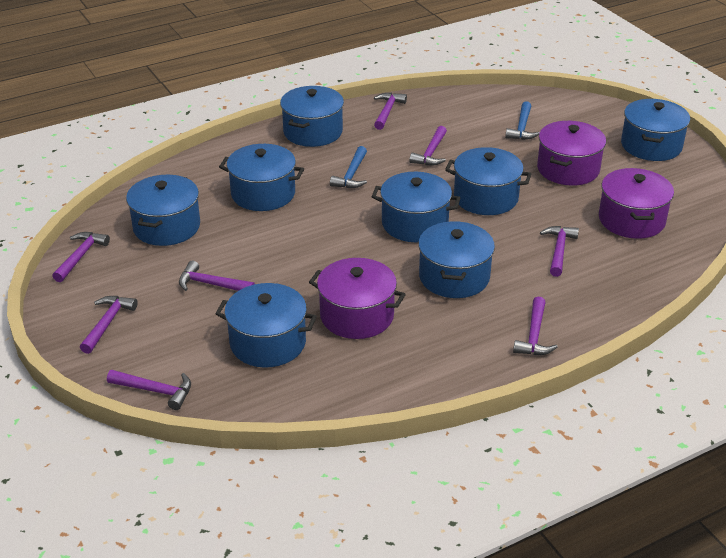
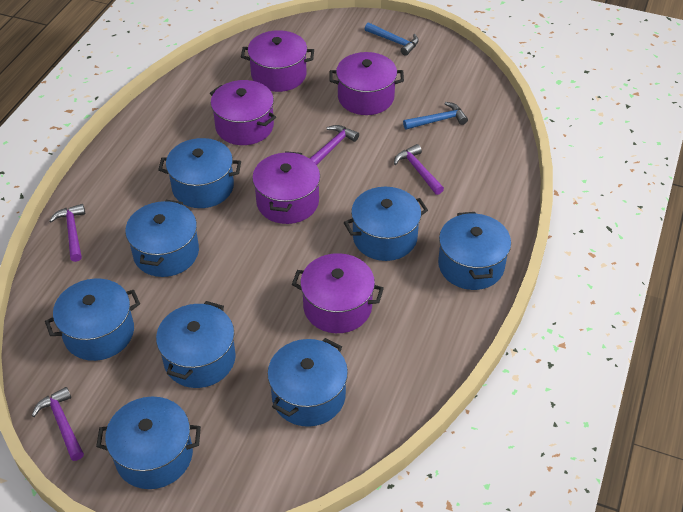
purple hammer: [52,232,110,282] [80,296,138,354] [107,370,191,410] [179,261,255,291] [374,93,407,130] [409,126,447,166] [513,297,558,355] [540,226,579,277] = 8 -> [32,387,84,461] [49,204,85,262] [310,125,359,165] [394,144,444,195] = 4
purple pot: [309,258,406,339] [537,121,606,186] [599,168,674,239] = 3 -> [210,80,276,145] [241,30,314,92] [252,151,320,224] [292,253,384,333] [329,52,404,115] = 5

